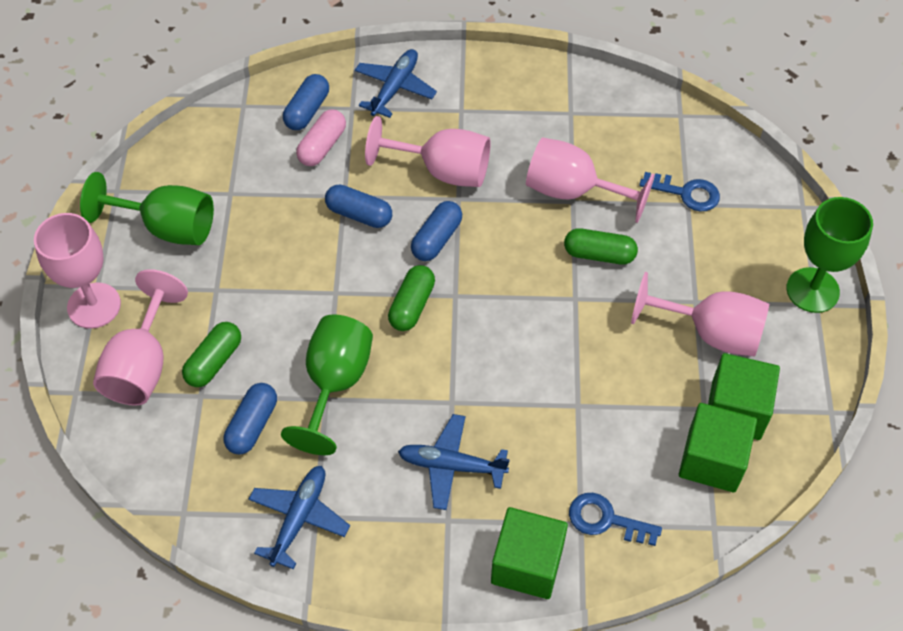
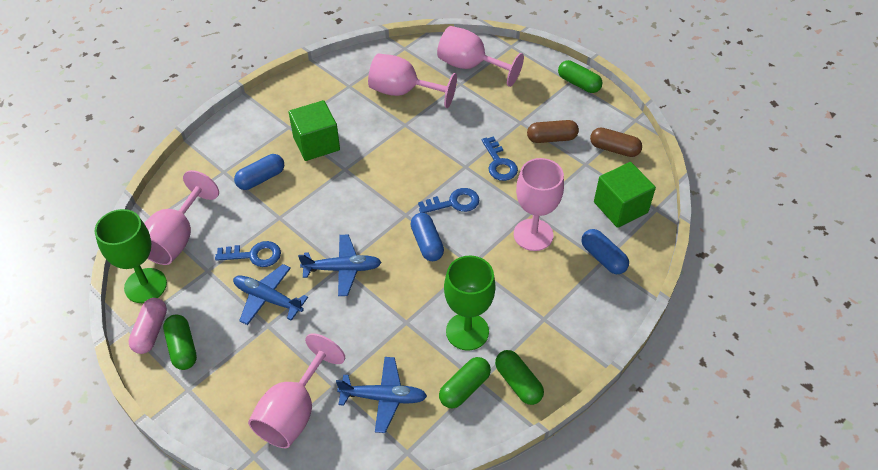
blue capsule: [224,383,277,455] [283,74,329,130] [325,184,392,228] [411,201,462,261] = 4 -> [234,154,284,190] [410,213,444,261] [582,229,629,274] = 3
blue key: [569,493,662,546] [639,172,720,212] = 2 -> [215,241,281,267] [418,188,479,213] [482,136,518,181] = 3
brown capsule: none = 0 -> [527,120,579,143] [590,127,642,157] = 2
green capsule: [182,322,241,387] [388,265,435,331] [564,228,638,265] = 3 -> [163,314,197,370] [439,357,491,408] [495,350,544,405] [558,60,603,93] = 4
green cube: [491,507,568,599] [679,403,757,492] [708,353,780,440] = 3 -> [289,100,340,161] [594,162,656,228] = 2
green goblet: [80,172,214,245] [281,315,373,455] [787,197,873,313] = 3 -> [95,209,167,303] [444,256,496,351] = 2

